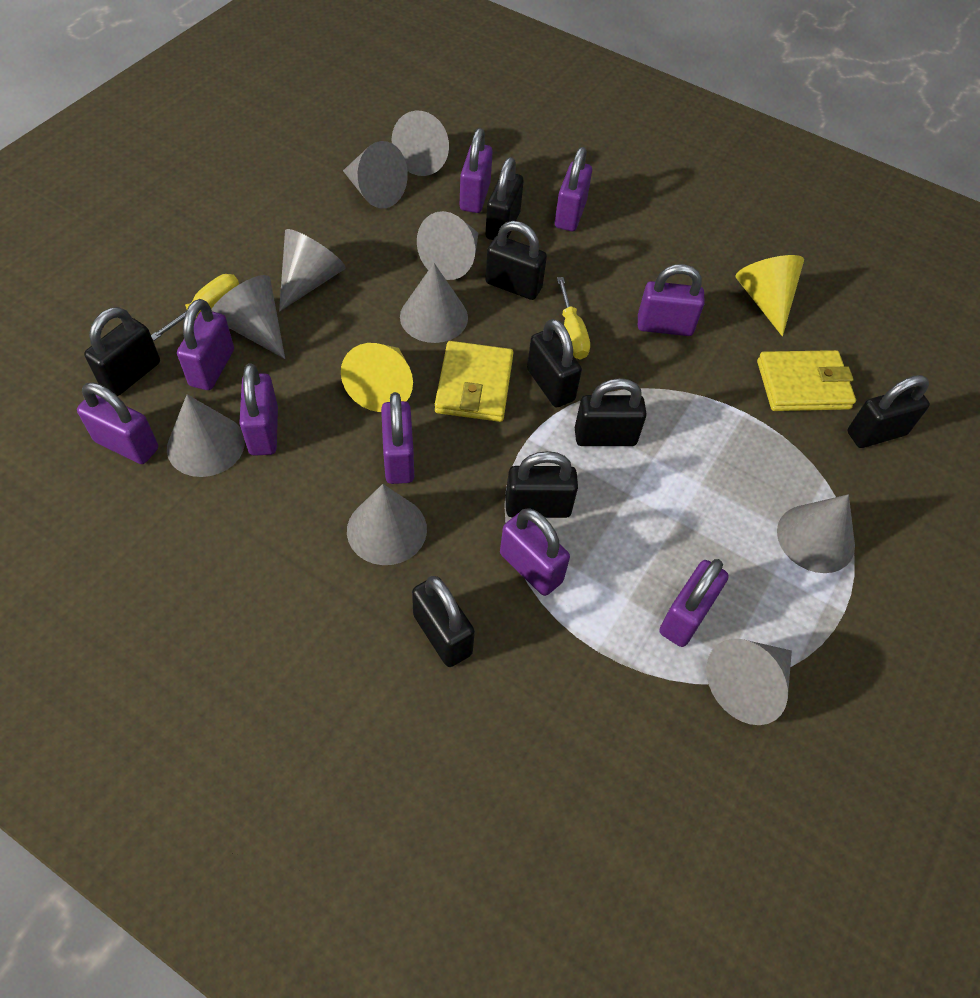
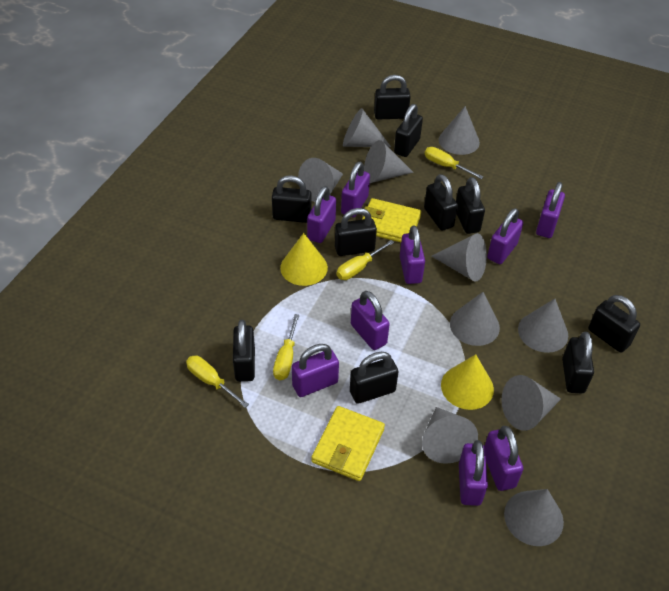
black padlock: [84,307,160,396] [412,576,475,667] [485,157,524,240] [485,221,547,300] [505,451,578,518] [527,319,582,408] [575,378,647,446] [847,375,930,448] = 8 -> [233,320,255,382] [272,175,312,223] [335,208,377,256] [350,352,398,404] [374,75,411,120] [394,104,423,157] [424,174,458,231] [456,177,485,234] [562,332,594,394] [588,295,640,353] = 10
yellow screwdriver: [151,274,239,341] [557,277,590,360] = 2 -> [186,356,249,408] [273,314,300,380] [337,240,394,280] [425,147,483,179] = 4

